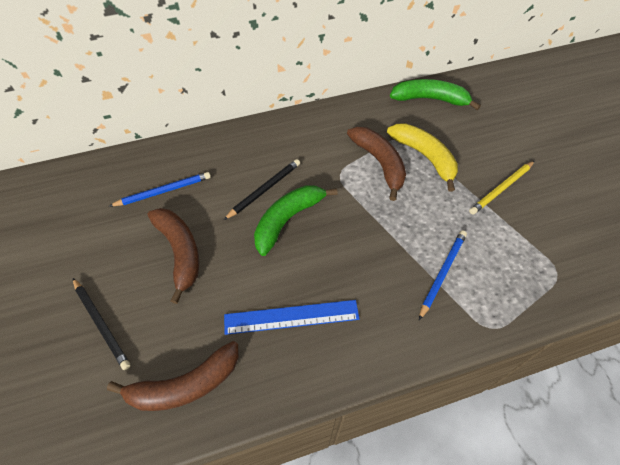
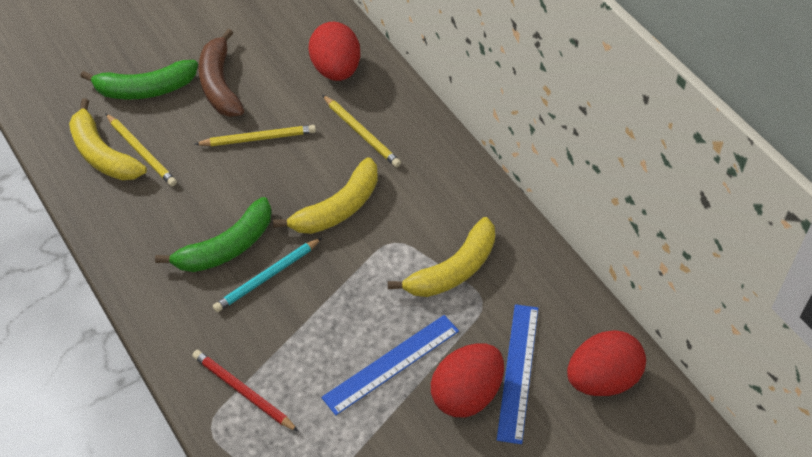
black pencil: [73,278,130,370] [224,159,300,220] = 2 -> none = 0
blue pencil: [109,172,211,206] [419,230,467,320] = 2 -> none = 0
blue ruler: [224,300,359,335] = 1 -> [321,315,459,415] [497,304,538,444] = 2
brown banana: [107,341,239,411] [148,208,199,304] [347,127,406,201] = 3 -> [198,29,244,117] = 1
red egg: none = 0 -> [308,22,360,81] [431,343,504,417] [567,330,646,396] = 3
red pencil: none = 0 -> [192,350,299,432] = 1
turquoise pencil: none = 0 -> [213,238,322,312] = 1
yellow banana: [387,123,458,192] = 1 -> [69,99,147,180] [273,157,378,234] [388,217,495,297] = 3
yellow pencil: [469,161,535,215] = 1 -> [105,113,177,186] [195,125,316,146] [322,95,401,167] = 3

